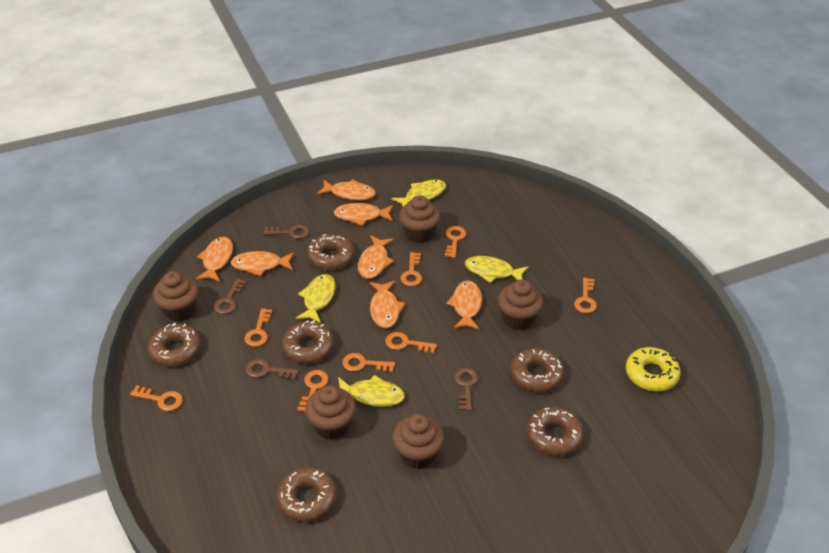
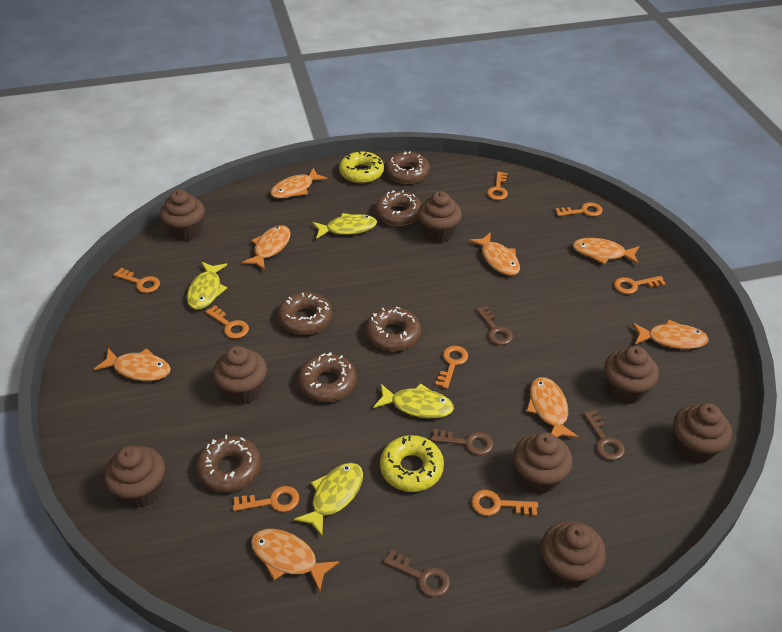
brown cupcake: [153,271,199,322] [305,385,356,440] [392,414,445,469] [399,195,440,243] [498,279,543,330] = 5 -> [104,446,165,508] [160,190,205,241] [213,346,267,404] [418,191,462,243] [513,432,572,494] [541,521,606,588] [604,346,659,404] [673,403,732,464] = 8
orange fish: [195,237,233,282] [231,251,294,276] [317,179,376,200] [334,203,393,226] [358,235,394,279] [370,281,405,328] [446,281,482,330] = 7 -> [94,348,171,381] [242,225,291,270] [251,529,339,592] [270,168,328,199] [469,232,520,276] [526,377,579,438] [572,238,640,264] [632,319,709,349] = 8
yellow donut: [626,347,681,392] = 1 -> [339,151,384,184] [380,435,444,492] = 2

